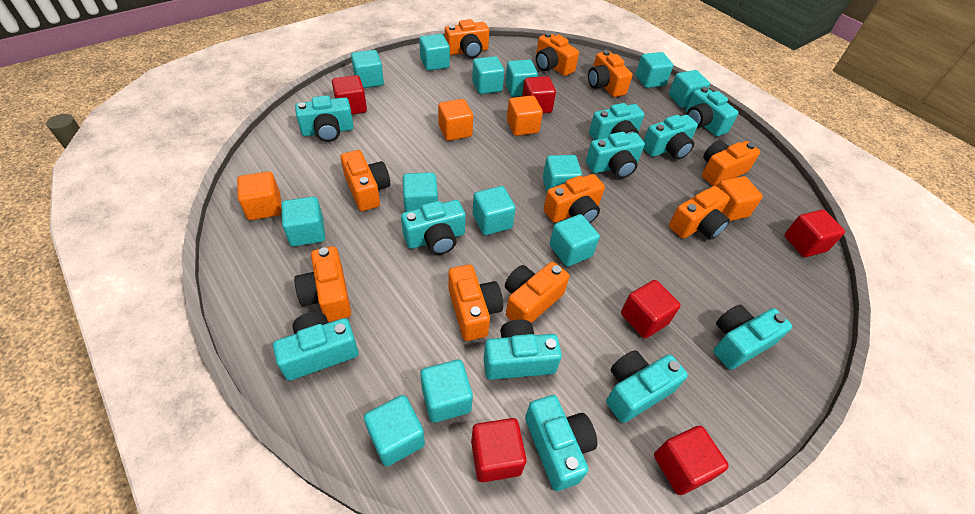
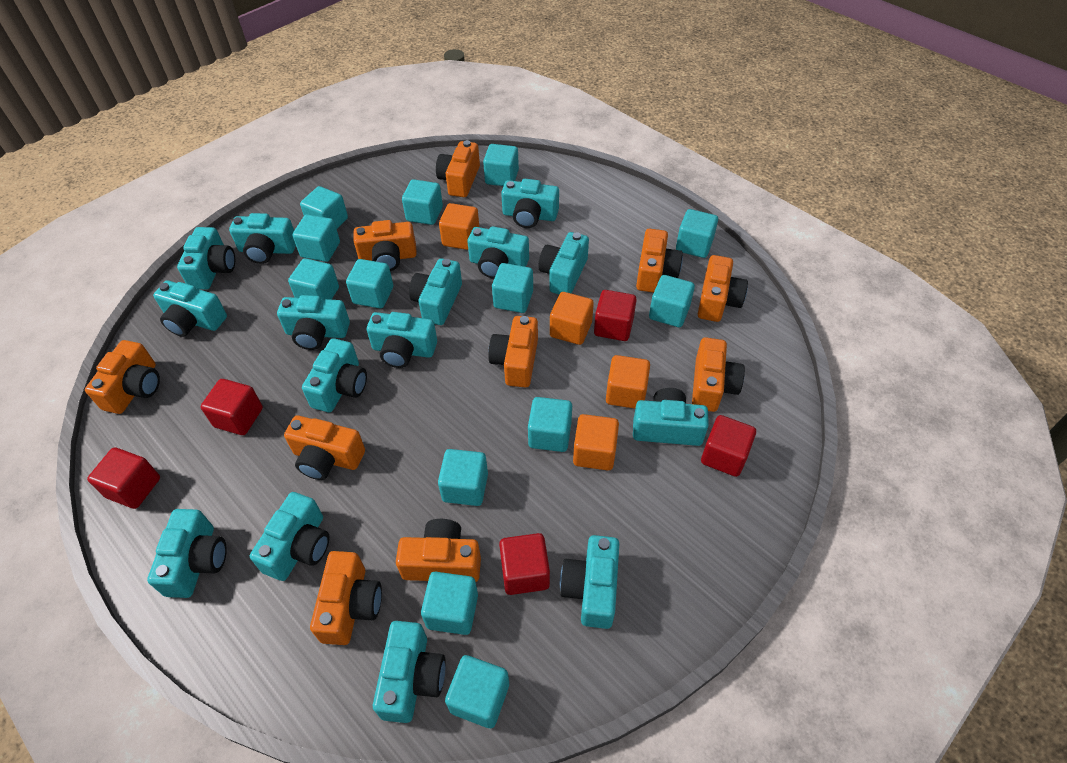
red cube: [332,75,367,115] [471,418,527,482] [522,76,556,113] [621,280,681,338] [654,426,729,495] [784,210,845,257] = 6 -> [87,447,160,509] [201,379,263,435] [499,533,550,595] [594,290,637,341] [701,415,756,477] = 5
turquoise camera: [273,312,359,381] [295,95,354,142] [401,200,466,255] [484,319,562,380] [525,395,597,491] [586,132,645,179] [589,103,644,140] [606,350,688,423] [643,115,698,160] [686,87,738,136] [713,305,792,370] = 11 -> [147,509,227,598] [153,280,227,337] [177,227,235,289] [229,213,296,264] [250,492,330,581] [277,295,350,350] [302,338,367,412] [367,312,437,368] [373,621,446,723] [409,259,462,325] [467,226,529,279] [501,179,559,228] [538,232,589,294] [560,535,619,629] [633,388,709,446] = 15

